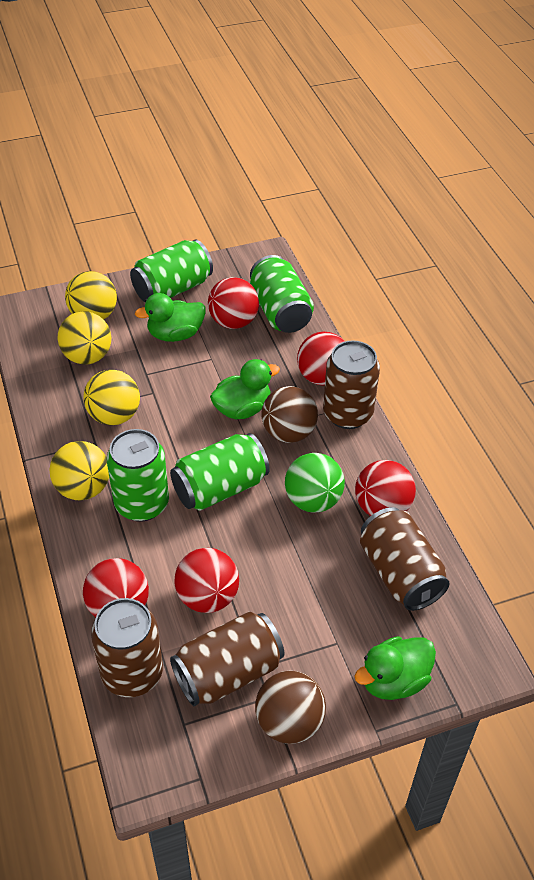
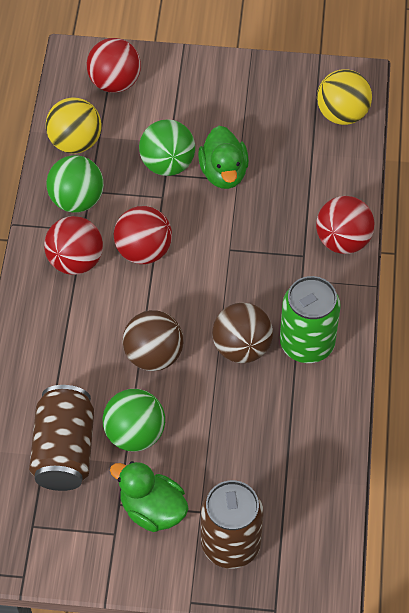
brown can: [91,598,163,697] [170,612,284,706] [323,340,380,429] [360,507,449,611] = 4 -> [29,385,94,491] [201,480,264,569] = 2
green ball: [285,453,345,513] = 1 -> [46,155,104,213] [102,389,165,452] [139,119,195,176] = 3
green can: [106,429,169,522] [130,240,213,303] [170,433,270,511] [250,255,314,333] = 4 -> [280,276,341,363] = 1
green duck: [135,293,206,342] [210,359,280,419] [354,636,436,700] = 3 -> [110,461,188,532] [198,126,249,189] = 2
red ball: [83,558,149,618] [174,548,239,613] [208,277,259,329] [297,332,345,386] [355,460,416,516] = 5 -> [44,216,103,275] [87,38,141,93] [114,206,172,264] [316,196,375,254] = 4
yellow ball: [50,441,109,500] [58,311,111,364] [65,271,117,319] [83,369,140,425] = 4 -> [46,97,101,154] [317,69,372,125] = 2

